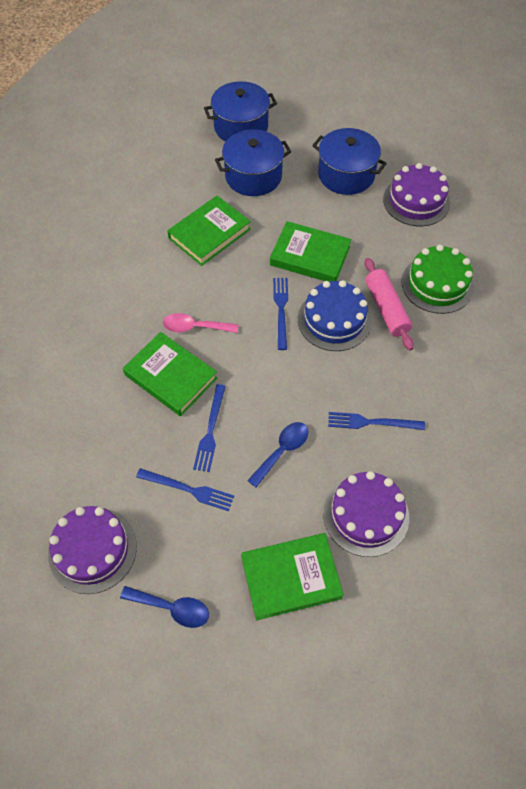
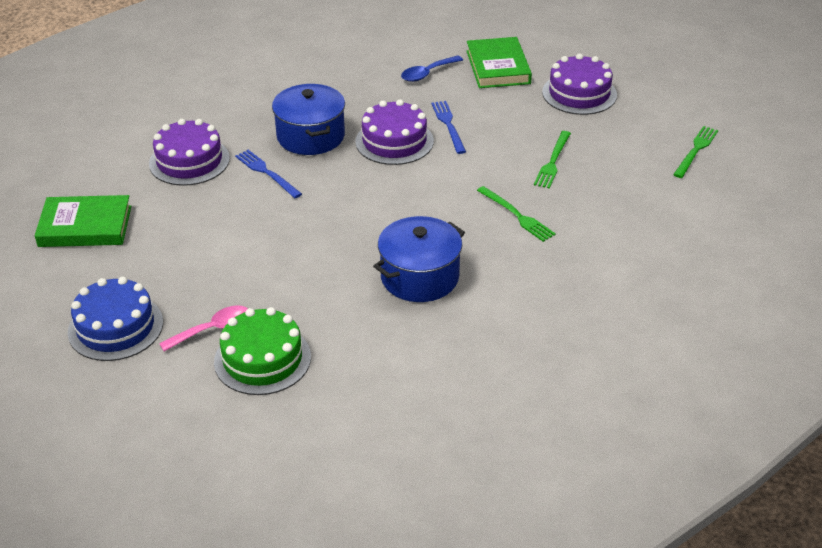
blue fork: [136,468,234,511] [193,384,226,472] [273,278,288,350] [328,412,425,430] = 4 -> [235,150,302,198] [431,101,466,154] = 2
blue pot: [204,81,277,142] [215,129,291,196] [312,128,387,195] = 3 -> [272,84,345,155] [373,216,465,302] = 2
blue spoon: [120,586,209,628] [247,422,308,487] = 2 -> [401,56,463,82] = 1
green book: [123,332,217,416] [167,196,251,266] [241,533,344,620] [270,221,351,282] = 4 -> [35,195,131,247] [467,37,532,88] = 2
green fork: none = 0 -> [477,186,556,242] [534,131,571,189] [673,126,718,178] = 3
pink rolling pin: [365,258,414,351] = 1 -> none = 0

